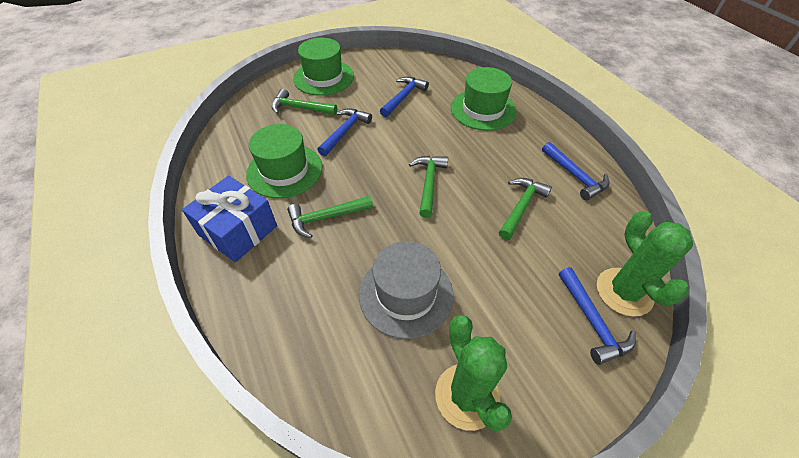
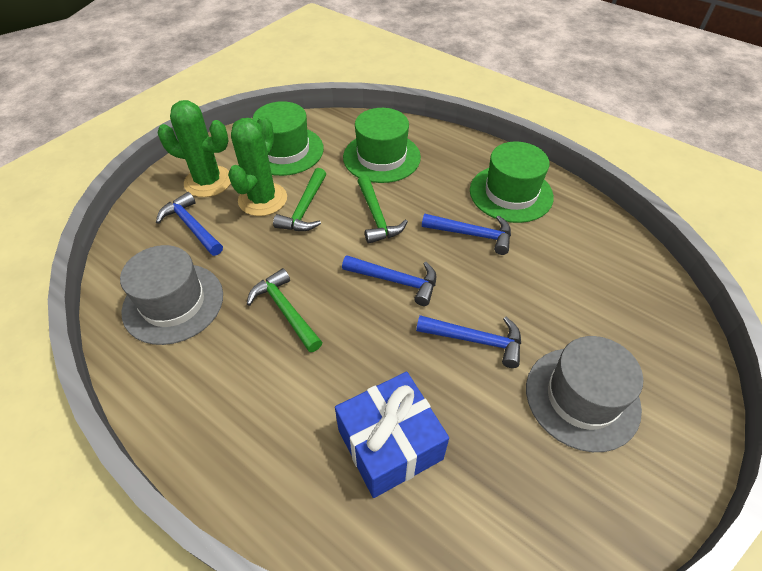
green hammer: [272,89,337,115] [287,196,373,238] [409,156,448,218] [499,178,552,240] = 4 -> [247,268,322,352] [273,168,326,231] [357,175,408,244] = 3
grey hat: [359,241,453,339] = 1 -> [120,245,223,345] [526,336,643,452] = 2

